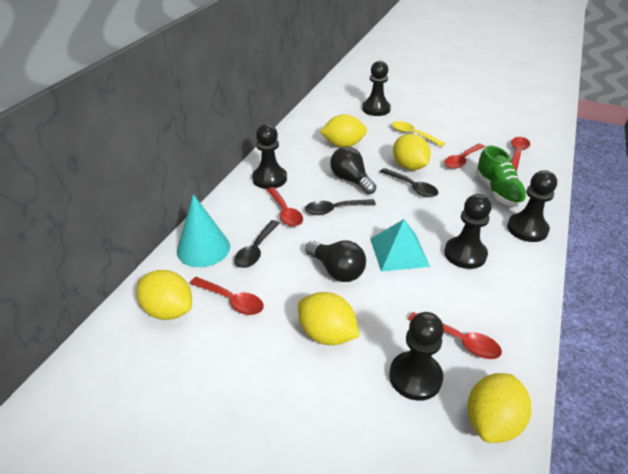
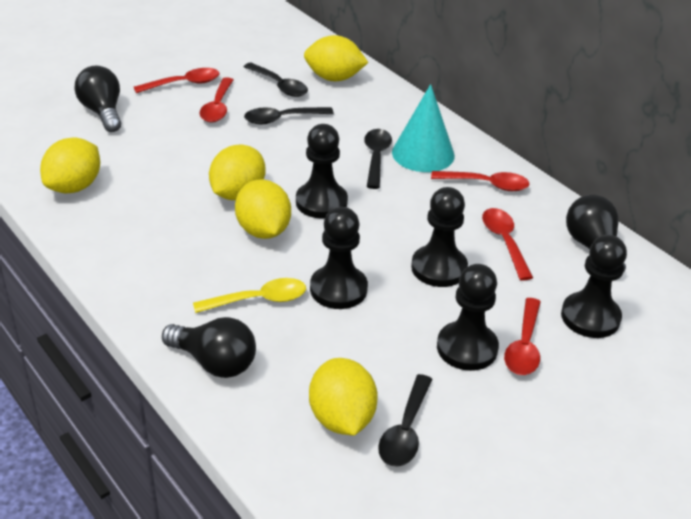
black light bulb: [305,240,366,282] [330,146,377,194] = 2 -> [74,66,121,132] [162,317,256,378] [566,195,626,273] = 3
black spoon: [234,220,279,268] [305,199,376,215] [380,168,438,197] = 3 -> [244,63,308,97] [244,107,334,124] [364,129,392,189] [378,374,433,467] = 4
green shoe: [475,146,527,207] = 1 -> none = 0
turquoise pyramid: [370,219,430,272] = 1 -> none = 0

